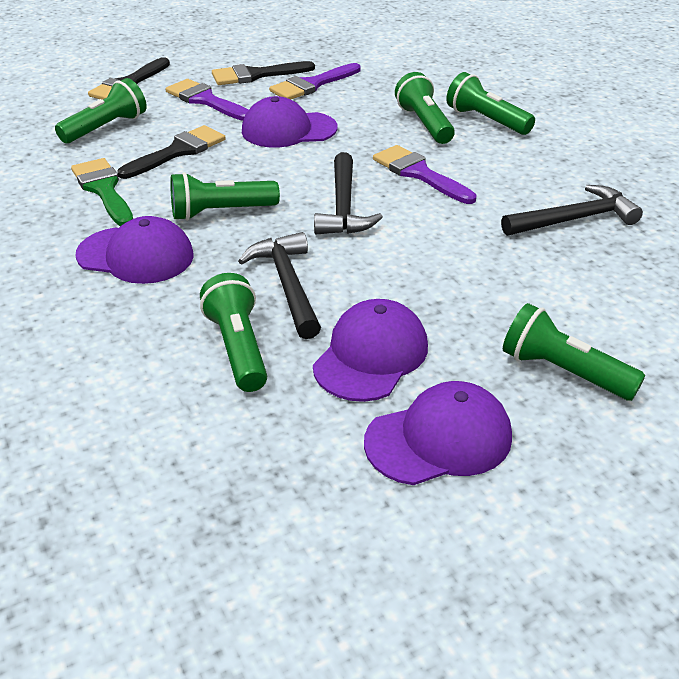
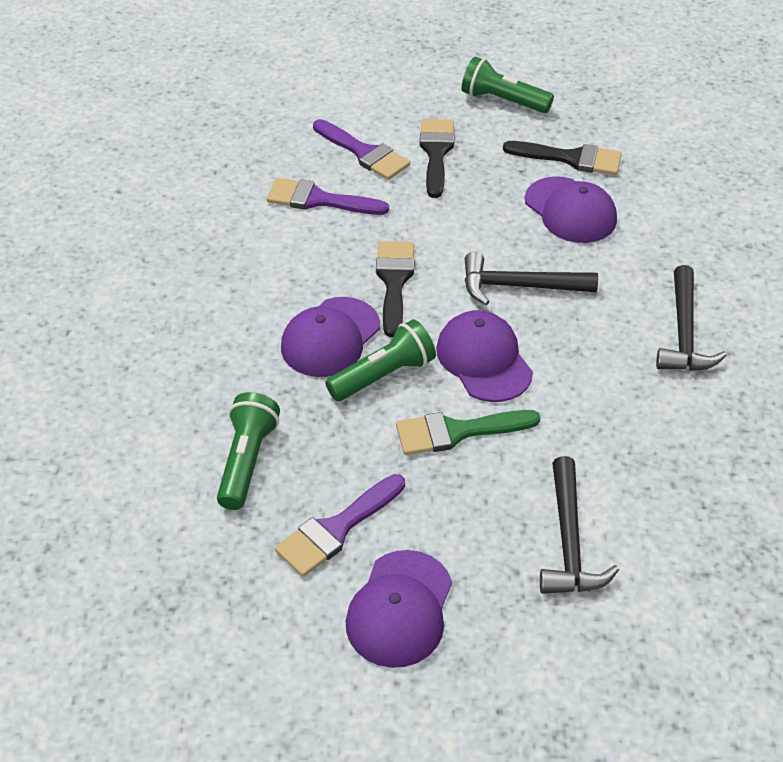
green flashlight: [55,78,147,143] [170,172,280,221] [200,273,267,392] [395,72,455,144] [446,72,535,135] [503,303,645,401] = 6 -> [217,392,280,510] [325,319,436,401] [462,57,554,113] = 3

